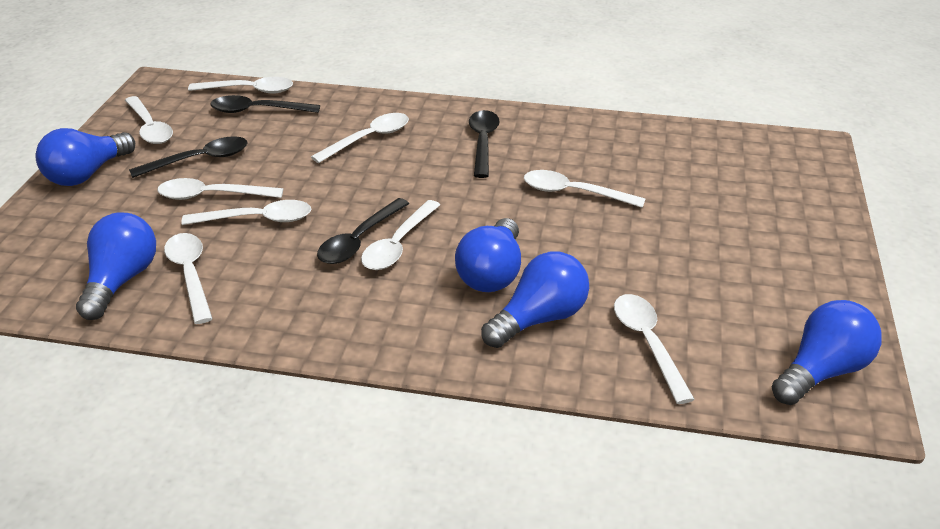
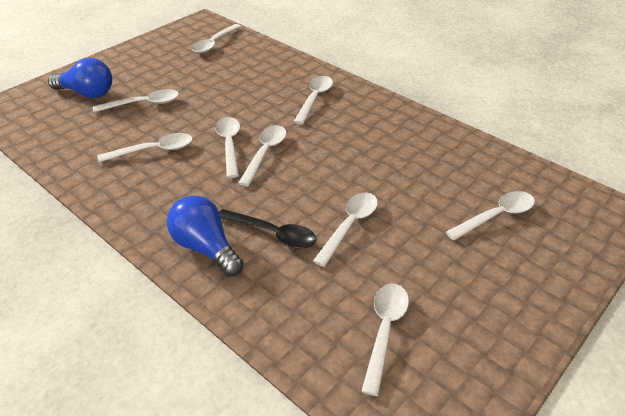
black spoon: [129,136,248,178] [211,95,320,113] [317,198,409,264] [469,110,500,178] = 4 -> [219,209,317,249] = 1
blue light bulb: [35,128,135,186] [76,212,156,320] [455,218,521,292] [481,251,589,348] [772,300,882,405] = 5 -> [48,58,112,98] [167,196,244,277] = 2

